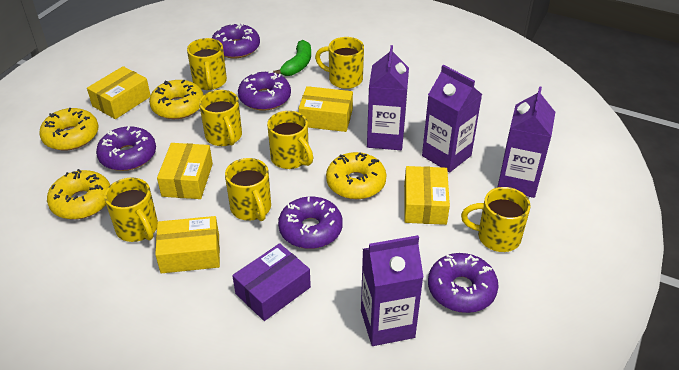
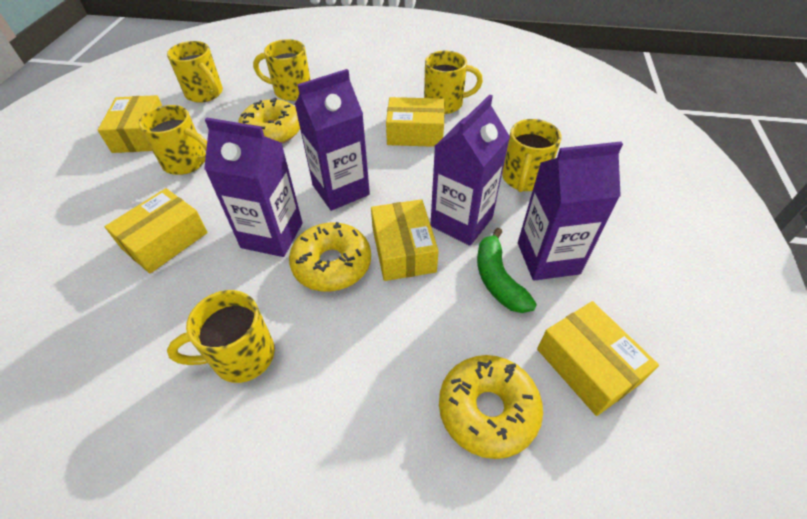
purple box: [232,243,311,321] = 1 -> none = 0
purple donut: [96,126,156,171] [212,23,260,58] [238,71,291,111] [278,197,343,249] [428,253,499,313] = 5 -> none = 0
yellow donut: [39,108,98,150] [47,169,110,219] [149,80,203,119] [326,152,386,199] = 4 -> [238,97,300,144] [289,222,371,292] [439,355,543,459] = 3
yellow mug: [104,178,158,242] [187,38,227,90] [199,90,242,146] [225,158,271,221] [267,111,313,169] [315,37,364,89] [461,187,531,252] = 7 -> [138,105,207,175] [167,41,223,103] [167,290,275,383] [253,39,310,101] [424,51,483,114] [502,119,562,192] = 6

